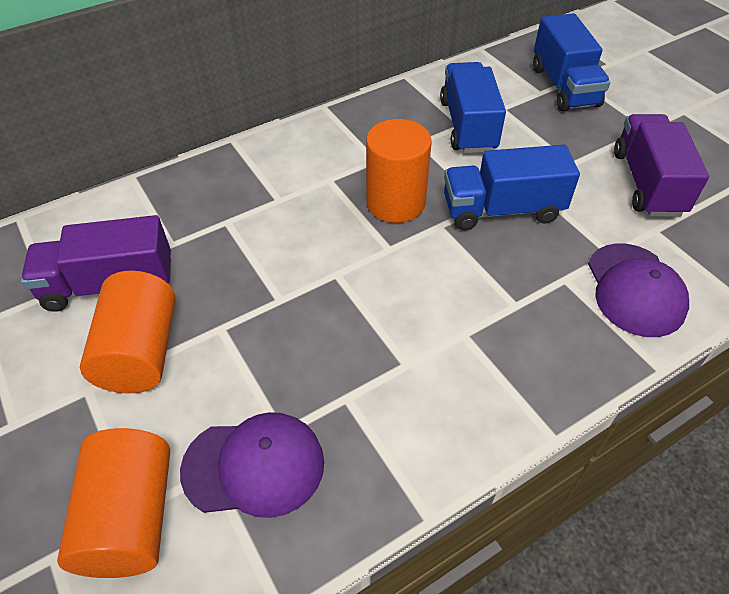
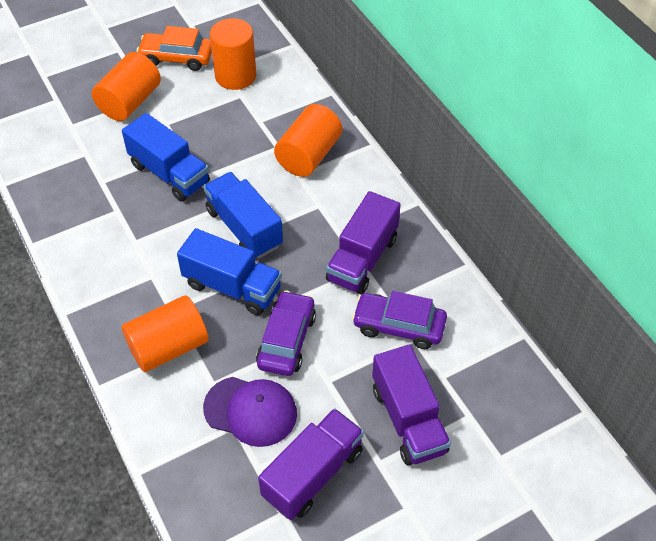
orange car: none = 0 -> [137,26,212,71] = 1
orange cylinder: [57,428,170,578] [80,271,176,393] [366,119,432,223] = 3 -> [92,52,161,121] [122,295,209,372] [210,18,256,90] [274,104,342,177] = 4
purple cap: [180,412,324,518] [588,243,689,337] = 2 -> [203,377,297,447] = 1
purple car: none = 0 -> [256,290,316,376] [352,291,447,349] = 2
purple truck: [21,215,171,312] [614,114,709,217] = 2 -> [258,408,364,520] [326,191,401,294] [372,345,451,466] = 3

